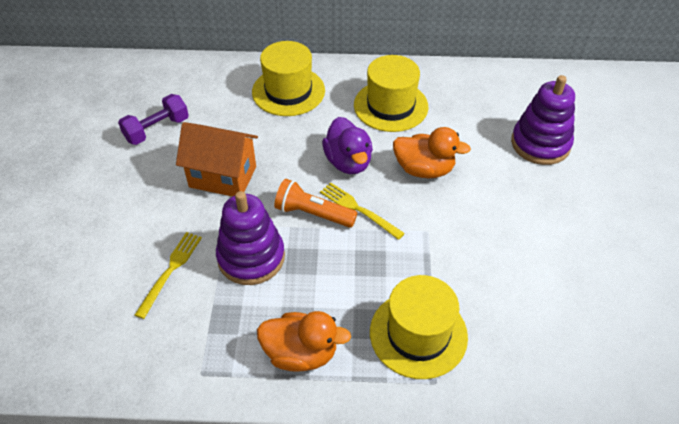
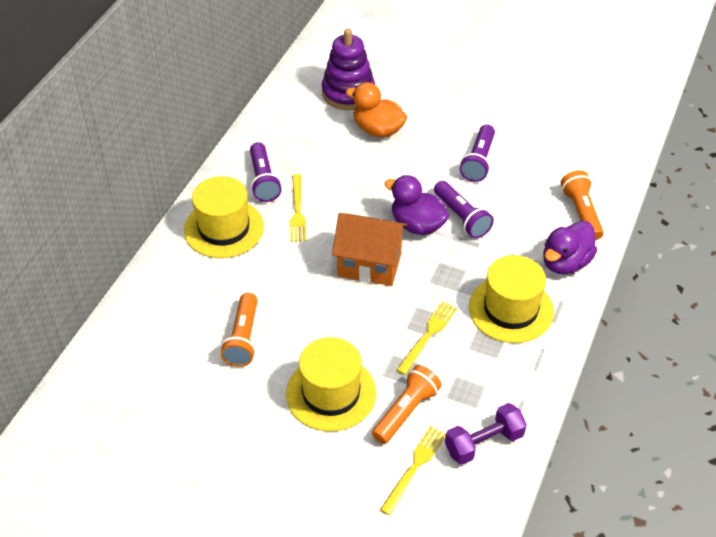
orange duck: [257,311,351,372] [393,127,471,179] = 2 -> [346,82,407,138] = 1
orange flashlight: [274,179,357,228] = 1 -> [220,293,258,367] [372,365,441,444] [560,170,604,240] = 3
purple duck: [322,117,373,174] = 1 -> [384,175,449,235] [543,221,597,274] = 2
purple flashlight: none = 0 -> [250,142,282,202] [434,181,494,239] [460,124,495,182] = 3
purple stacking toy: [216,191,285,285] [511,75,575,165] = 2 -> [322,28,375,110] = 1
yellow fork: [135,232,202,319] [320,182,405,240] = 2 -> [290,174,306,242] [380,426,446,515] [397,301,457,375] = 3

